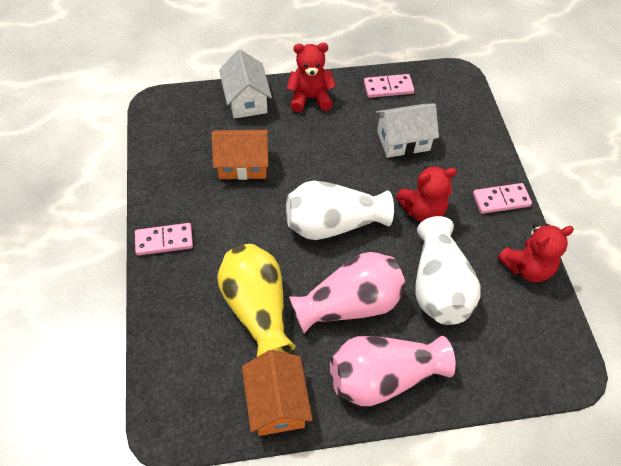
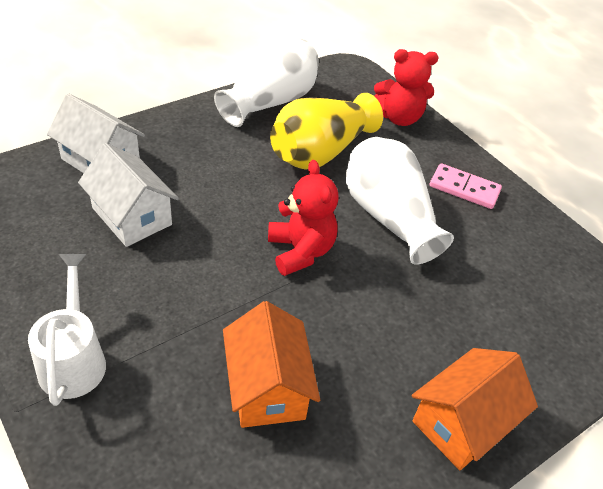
pink domino: [135,223,193,256] [364,74,414,98] [473,183,532,214] = 3 -> [430,163,502,209] = 1
pink vase: [289,252,406,333] [330,336,456,406] = 2 -> none = 0
red teddy bear: [287,43,336,112] [396,166,457,222] [498,224,574,282] = 3 -> [268,160,339,276] [374,49,439,126] = 2
white watering can: none = 0 -> [28,254,106,406] = 1

